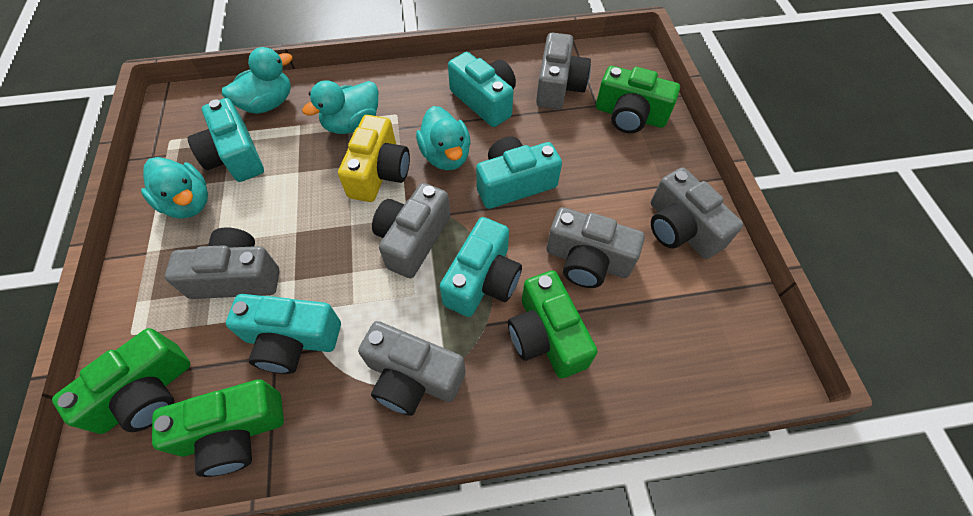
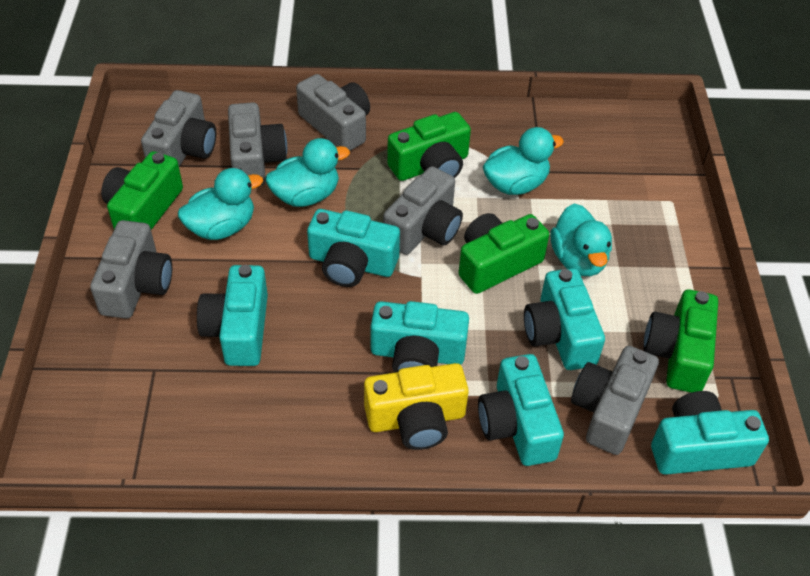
turquoise camera: [187,98,264,182] [226,294,341,374] [439,217,522,317] [448,52,516,127] [476,137,562,209] = 5 -> [197,265,268,366] [307,209,400,287] [371,301,469,373] [478,354,564,466] [524,268,605,370] [651,391,769,475] = 6

